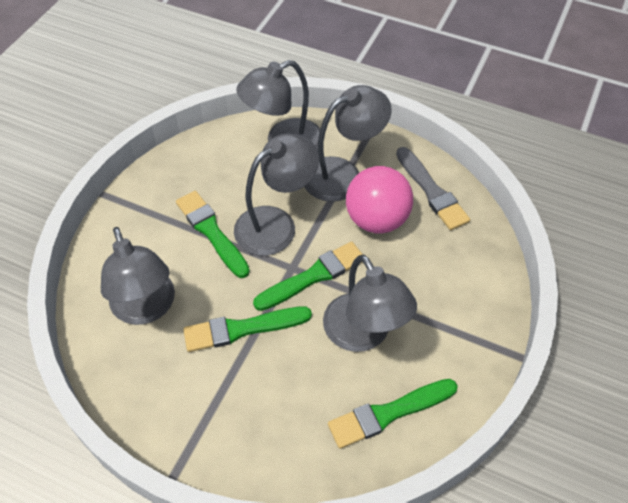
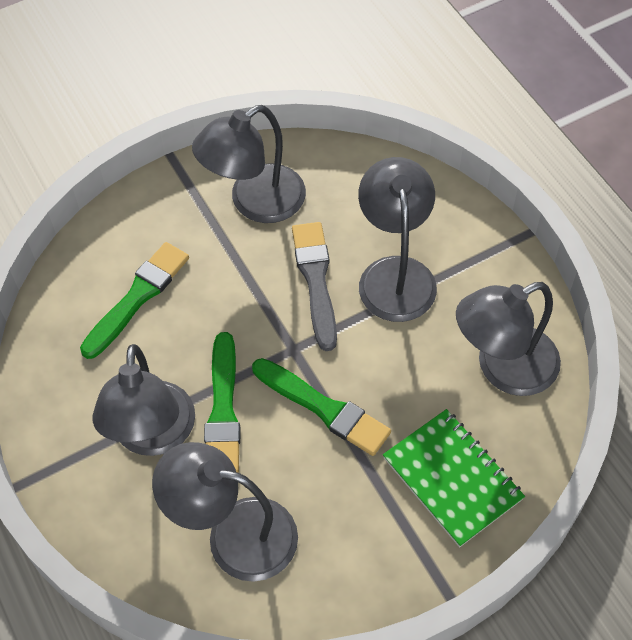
green brush: [176,191,250,278] [183,307,312,352] [253,241,363,311] [328,379,458,449] = 4 -> [80,242,189,359] [204,332,240,473] [252,358,391,456] = 3
green notebook: none = 0 -> [383,409,525,547] = 1
pink ball: [346,166,413,233] = 1 -> none = 0

